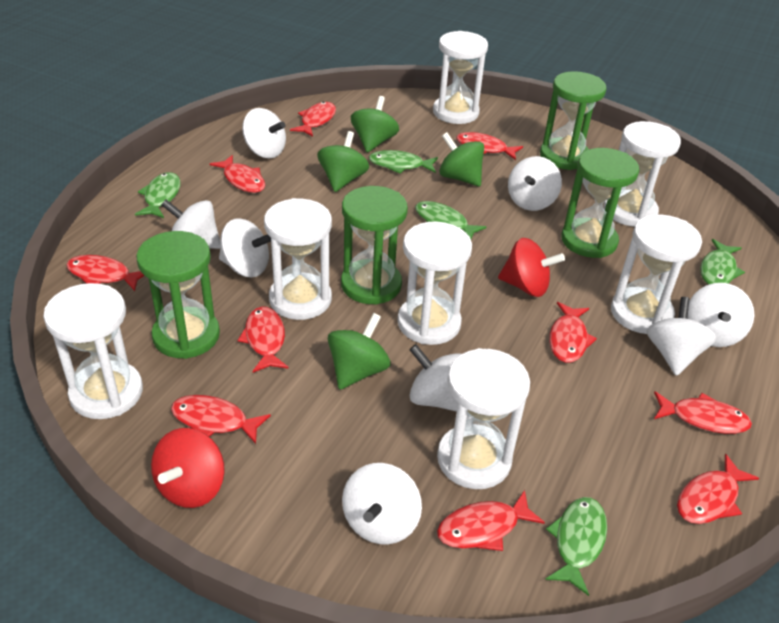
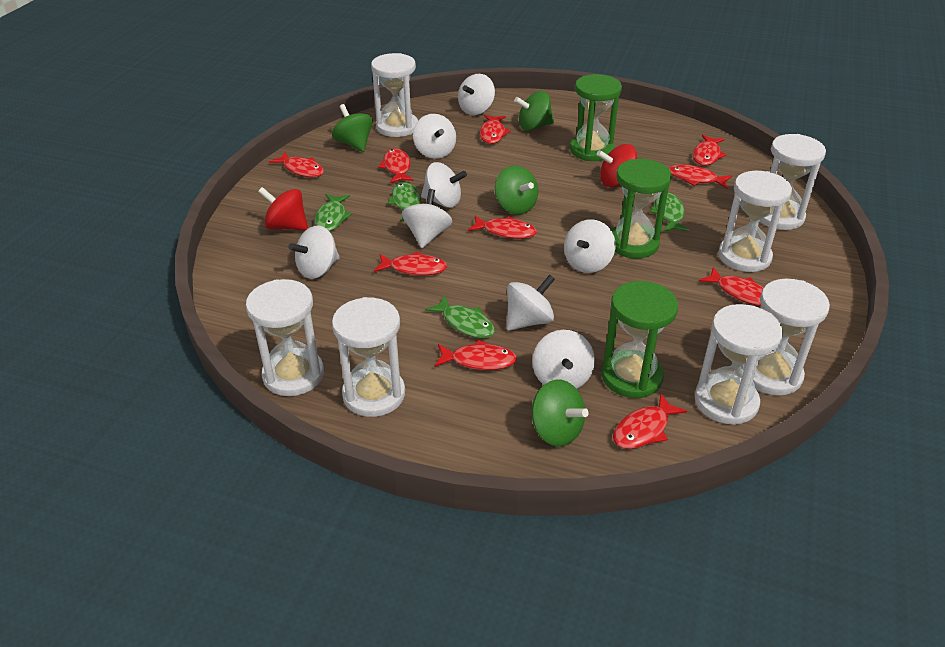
green fish: [135,172,181,218] [369,150,438,174] [415,201,486,239] [545,497,607,596] [700,239,745,285] = 5 -> [314,194,352,232] [387,182,421,221] [425,296,495,338] [650,193,689,232] = 4
green hourglass: [136,231,220,359] [341,186,408,305] [540,71,607,170] [561,148,639,258] = 4 -> [570,74,622,161] [601,281,678,398] [611,159,672,258] = 3

